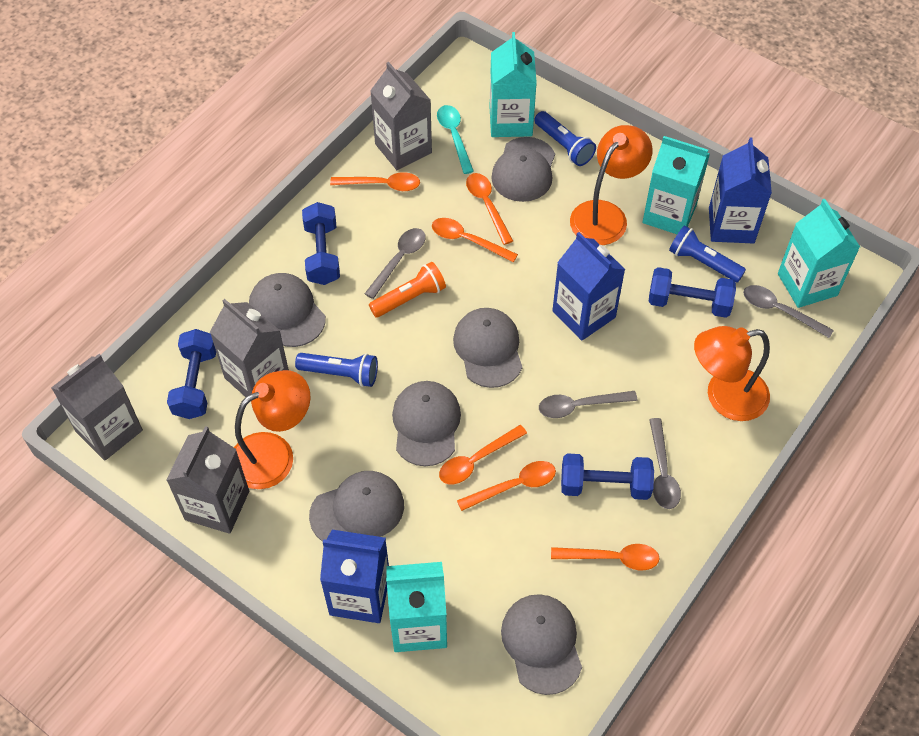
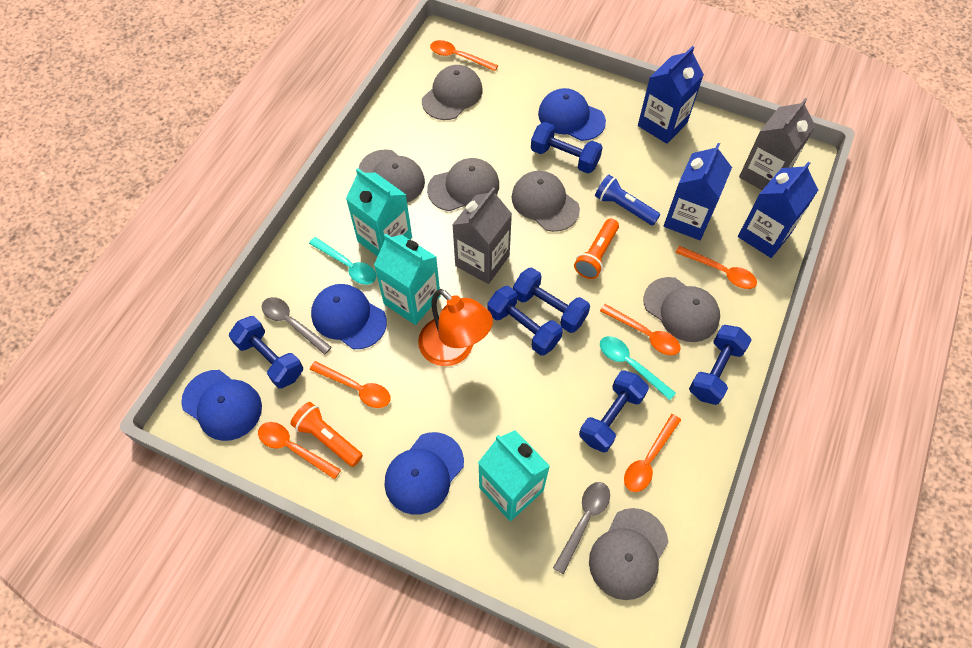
blue cap: none = 0 -> [181,370,262,441] [311,284,387,349] [385,432,464,515] [538,88,606,141] = 4
blue dumbbell: [167,329,216,419] [302,202,340,285] [561,453,654,500] [648,267,736,318] = 4 -> [229,316,303,389] [487,286,563,356] [513,267,590,333] [531,122,603,174] [579,370,649,453] [689,325,751,405] = 6
blue flashlight: [295,353,378,387] [534,111,596,166] [669,225,746,282] = 3 -> [595,174,660,225] = 1
grey carton: [51,354,143,460] [166,426,249,534] [210,299,289,402] [370,62,432,170] = 4 -> [452,188,512,284] [739,98,815,190] = 2
grey spoon: [364,228,426,299] [539,391,638,418] [649,418,681,509] [743,285,834,338] = 4 -> [262,297,332,355] [553,482,610,574] = 2
orange flashlight: [369,262,446,317] = 1 -> [290,402,363,467] [574,219,619,279] = 2
orange lamp: [234,370,310,489] [570,125,653,245] [694,326,770,421] = 3 -> [418,289,493,366] = 1
turquoise carton: [386,562,447,652] [490,32,537,137] [642,136,710,234] [778,199,860,308] = 4 -> [346,168,412,257] [374,234,440,325] [478,430,550,521] = 3
turquoise spoon: [437,105,474,174] = 1 -> [309,237,377,285] [600,336,676,400] = 2

